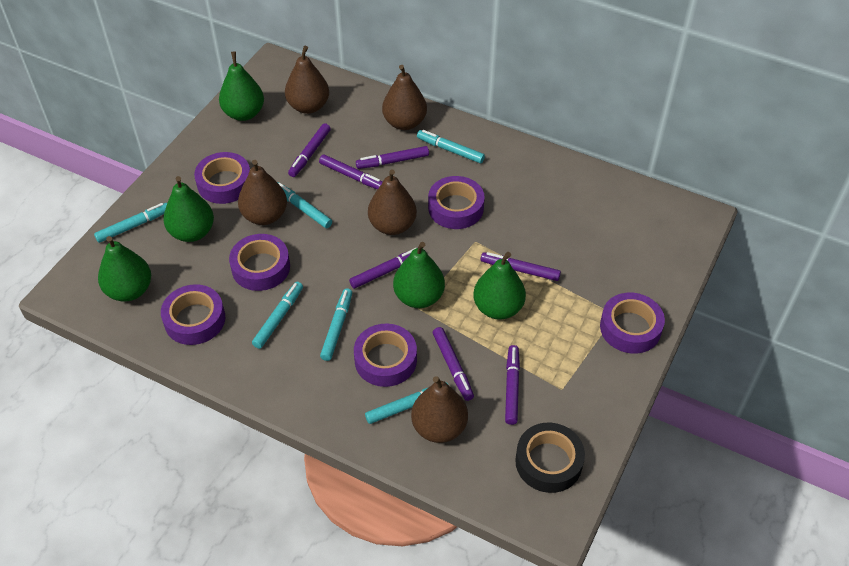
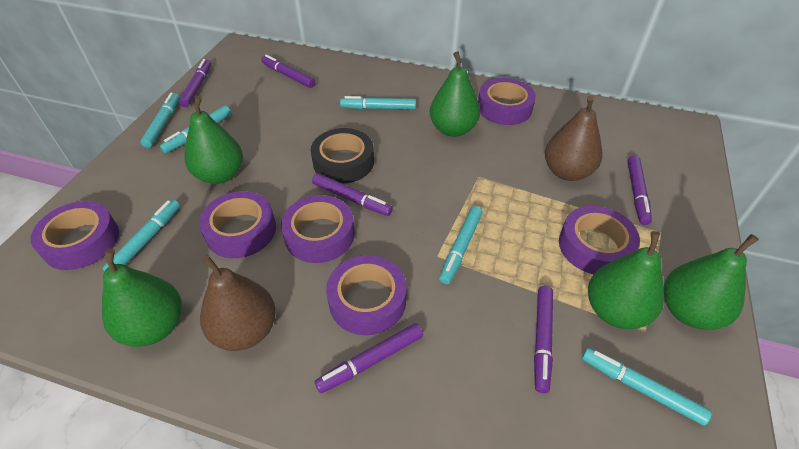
brown pear: [238,160,287,225] [285,46,329,114] [368,169,417,235] [382,65,427,130] [411,376,468,443] = 5 -> [200,255,276,351] [545,95,602,181] = 2
purple marker: [288,123,331,177] [319,154,383,190] [349,248,416,289] [356,146,429,169] [433,327,474,401] [481,252,561,281] [505,345,520,425] = 7 -> [179,59,211,107] [261,55,315,88] [312,173,393,216] [315,323,423,393] [534,286,553,393] [627,155,652,225] = 6

